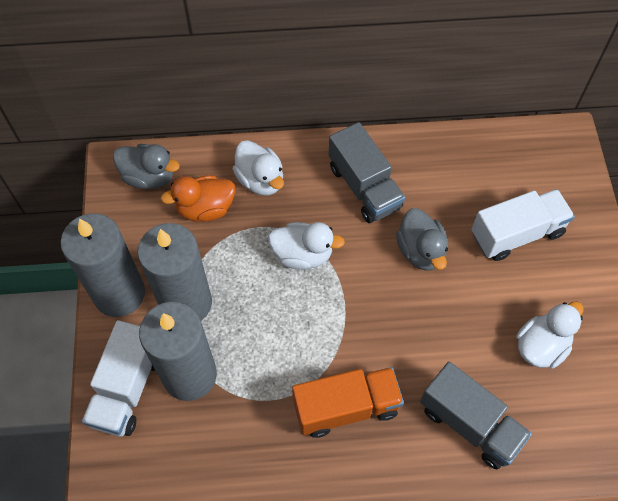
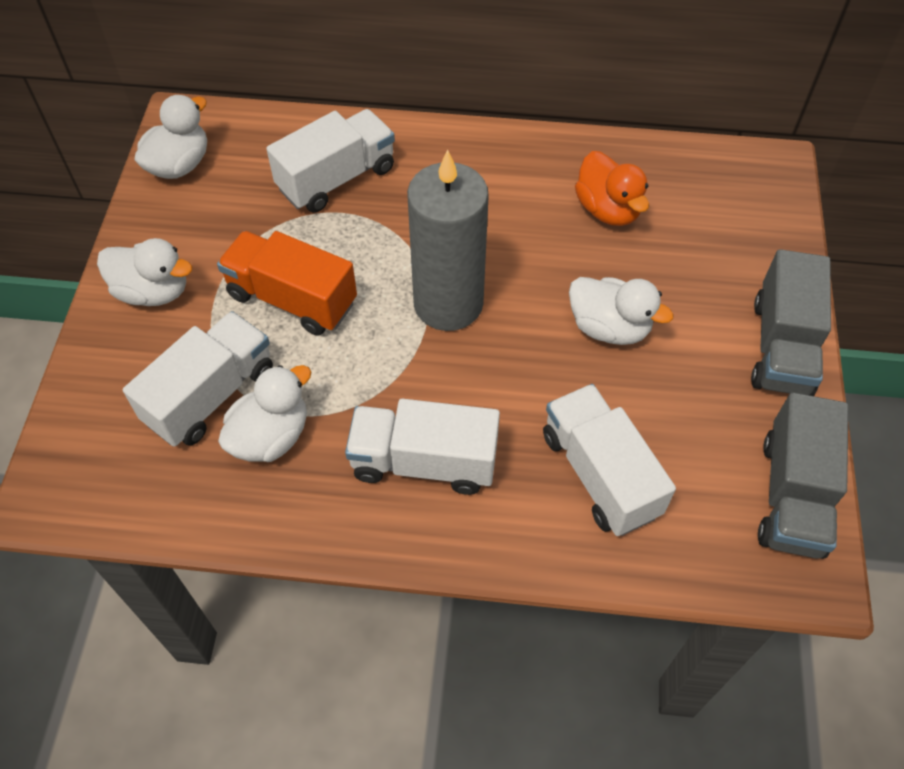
grey candle: [60,213,145,317] [137,223,212,321] [139,302,217,401] = 3 -> [407,150,489,331] = 1
grey duck: [113,144,180,189] [396,208,448,271] = 2 -> none = 0
white duck: [233,140,284,195] [268,222,345,270] [516,301,584,369] = 3 -> [97,238,192,306] [134,95,207,179] [218,365,311,462] [569,277,674,345] = 4
white truck: [82,320,155,437] [472,189,575,261] = 2 -> [123,311,273,447] [266,109,395,213] [345,399,500,495] [543,384,676,536] = 4

